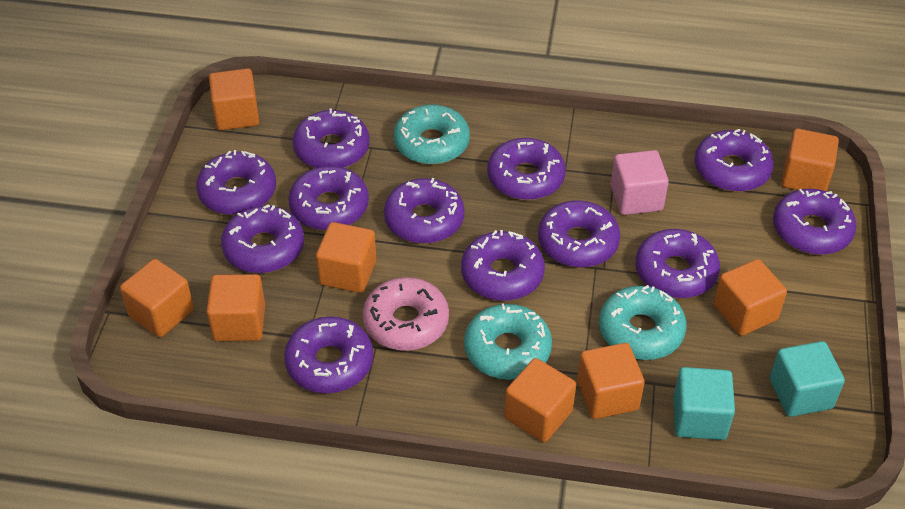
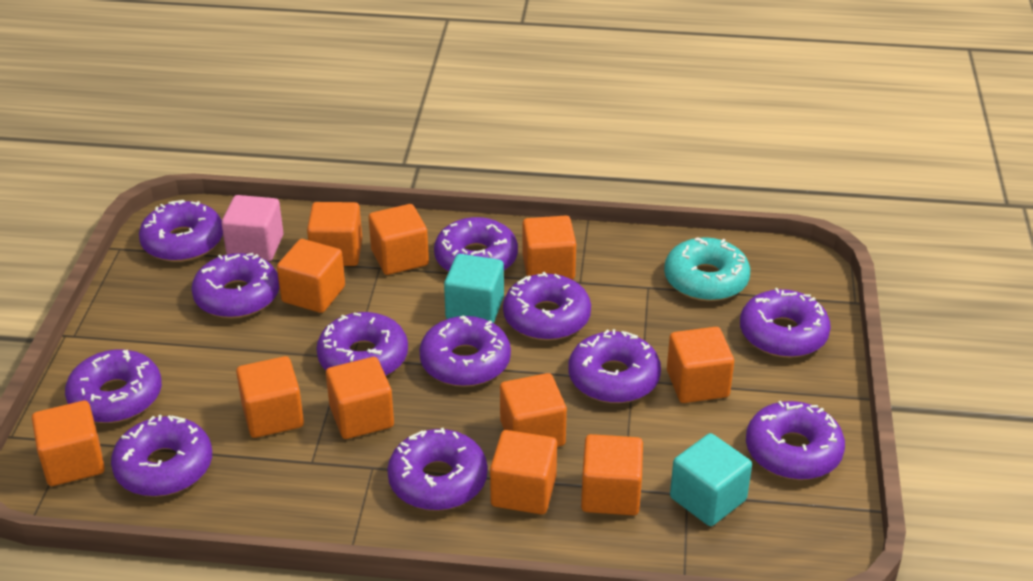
orange cube: [120,259,194,337] [206,274,265,341] [209,68,259,130] [316,222,376,293] [504,358,576,442] [577,343,645,419] [714,259,787,336] [781,129,839,191] = 8 -> [32,401,105,486] [236,356,304,438] [277,239,345,313] [307,202,362,266] [326,357,394,439] [369,204,429,275] [490,430,557,514] [500,373,567,447] [522,216,576,280] [581,434,643,515] [667,327,734,403] = 11
pink donut: [363,277,449,351] = 1 -> none = 0
turquoise donut: [394,105,470,165] [464,304,552,380] [599,285,687,360] = 3 -> [664,237,750,301] = 1

